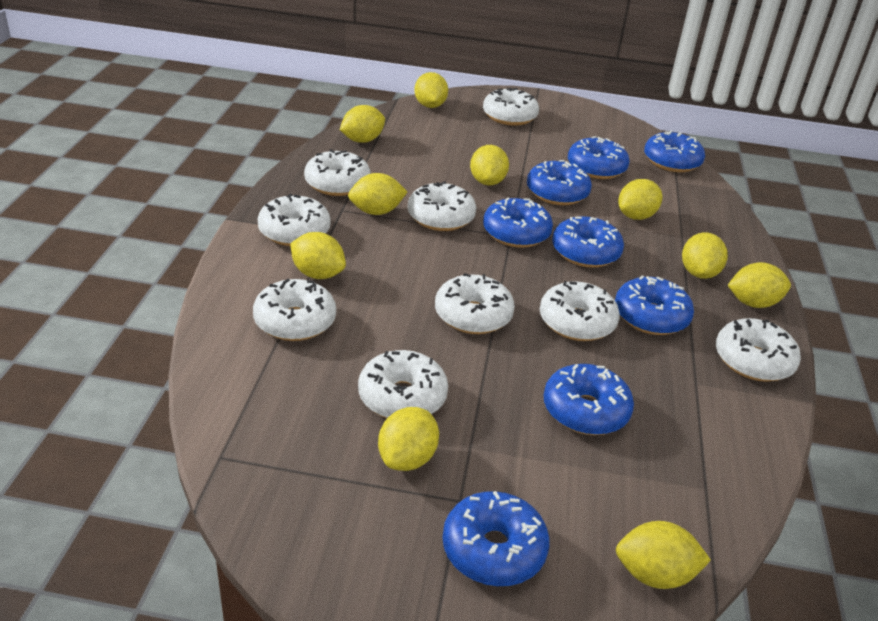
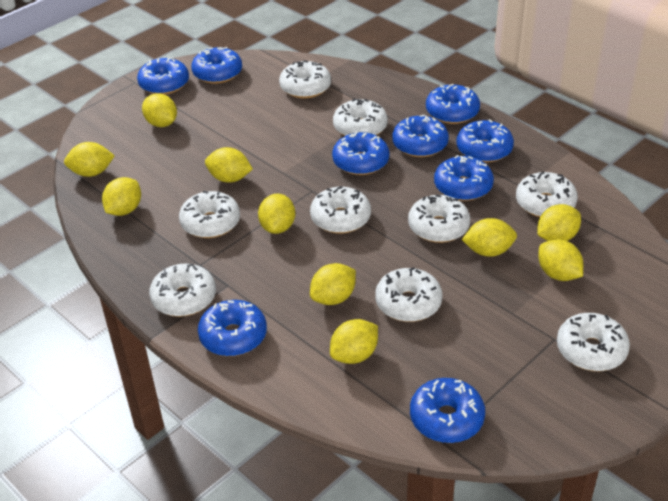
blue donut: [443,491,550,586] [483,198,553,248] [527,160,592,205] [544,364,634,435] [552,216,624,268] [568,136,630,179] [615,275,694,335] [644,130,705,172] = 8 -> [137,57,189,95] [191,47,242,84] [198,300,267,356] [332,131,390,175] [392,115,449,157] [410,378,485,443] [426,84,480,124] [434,155,494,201] [456,119,514,163] = 9

